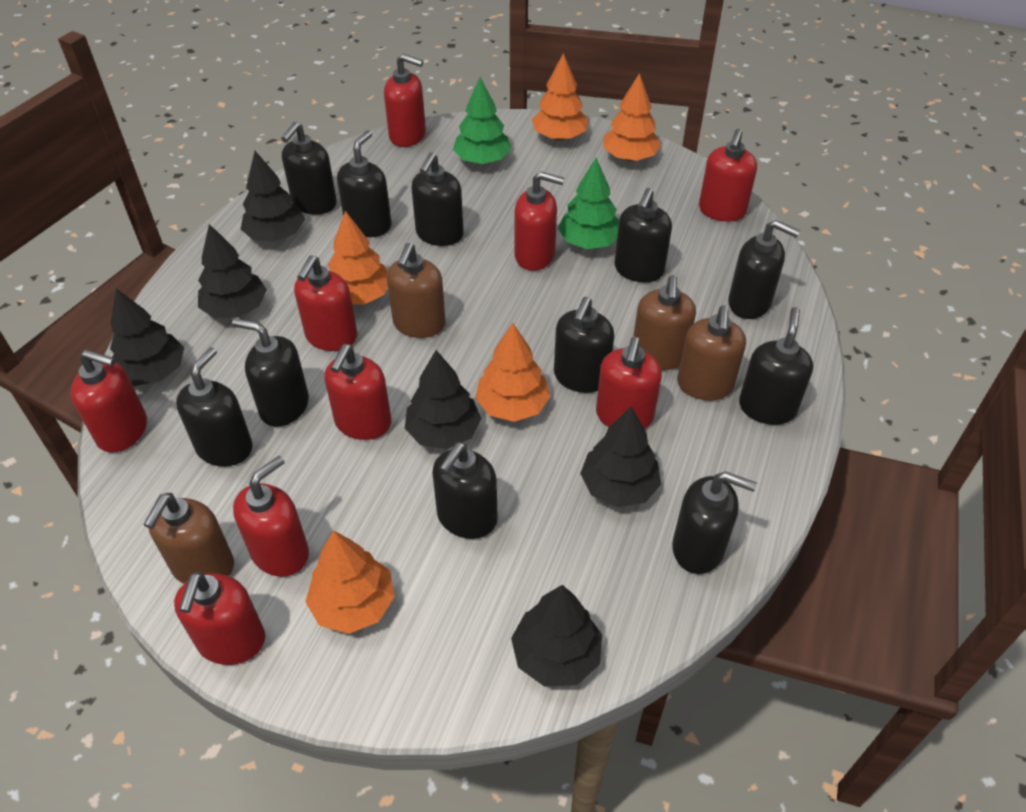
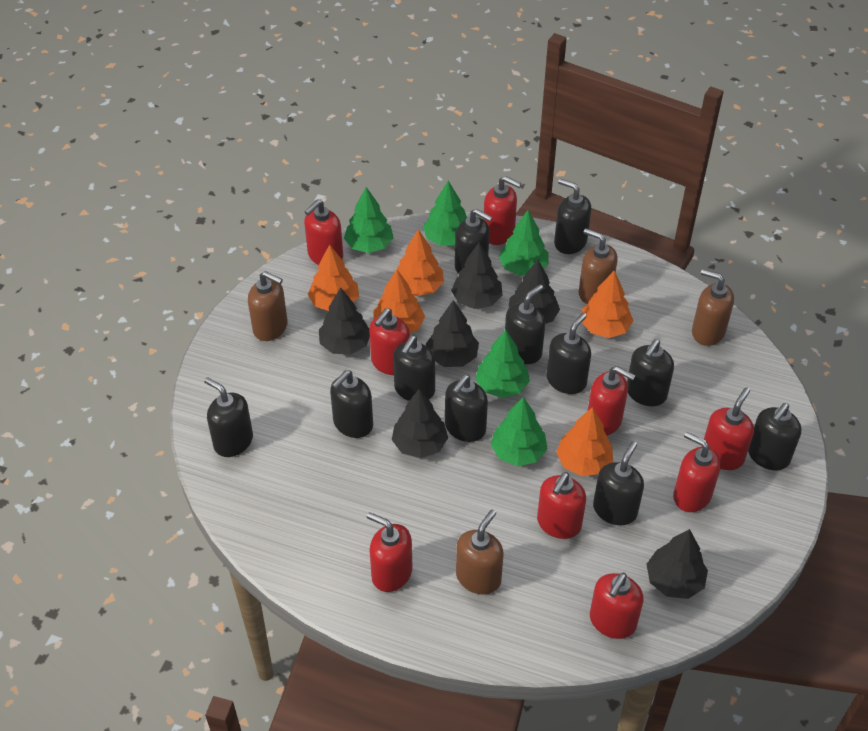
green tree: [453,77,512,164] [558,158,619,249] = 2 -> [344,187,394,253] [423,181,467,246] [475,330,530,398] [491,397,547,466] [499,210,549,276] = 5

